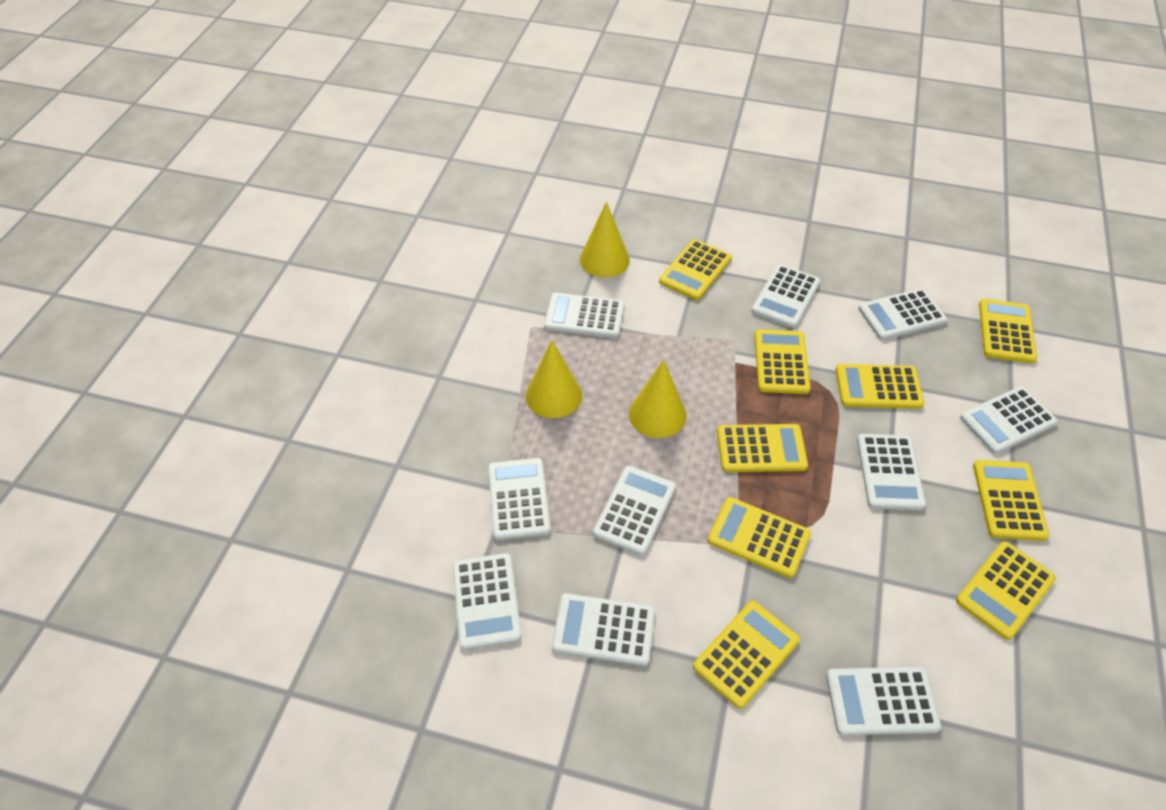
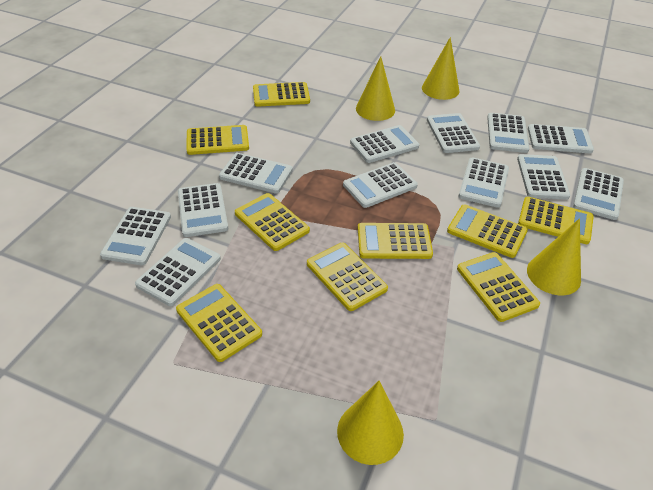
white calculator: [452,553,522,650] [488,458,551,540] [544,293,625,338] [552,593,655,666] [593,466,676,556] [752,264,820,328] [826,667,941,736] [857,434,926,510] [858,288,947,340] [960,386,1058,454] = 10 -> [100,207,171,265] [135,238,221,306] [178,183,228,237] [219,153,293,193] [343,162,418,208] [350,125,419,163] [427,113,480,153] [458,157,509,208] [487,113,529,153] [517,154,570,200] [528,124,594,153] [573,168,624,220] = 12
yellow cone: [526,340,582,418] [580,202,630,277] [629,360,686,438] = 3 -> [337,381,404,465] [356,56,395,121] [422,37,459,100] [527,218,581,295] = 4

